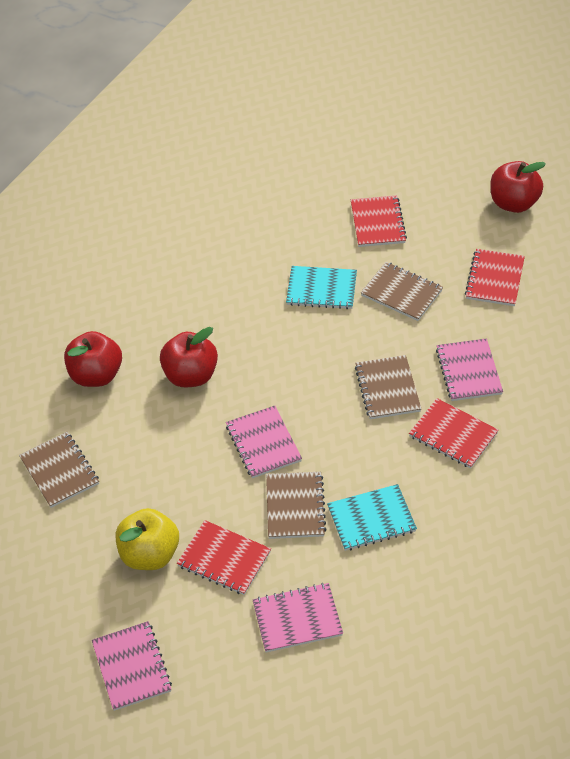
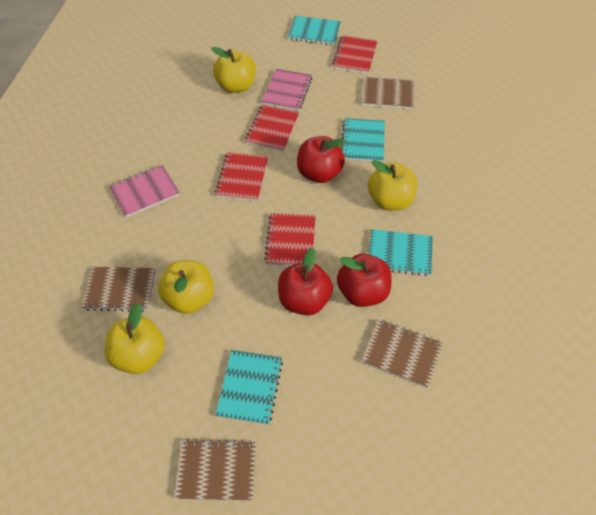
pink notebook: [92,621,172,711] [226,406,302,478] [253,583,343,652] [436,338,503,401] = 4 -> [109,165,180,217] [262,69,312,111] = 2
turquoise notebook: [286,266,357,309] [327,484,417,551] = 2 -> [215,350,283,425] [288,16,341,45] [341,118,385,162] [369,229,433,276] = 4
yellow apple: [116,508,179,570] = 1 -> [105,303,165,374] [158,260,214,314] [211,47,256,93] [368,160,417,210] = 4

